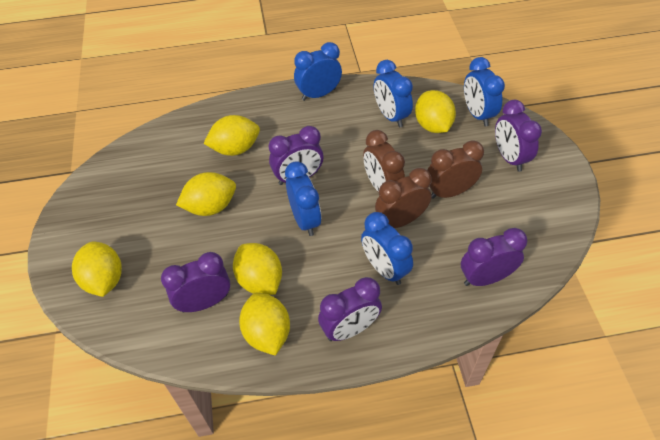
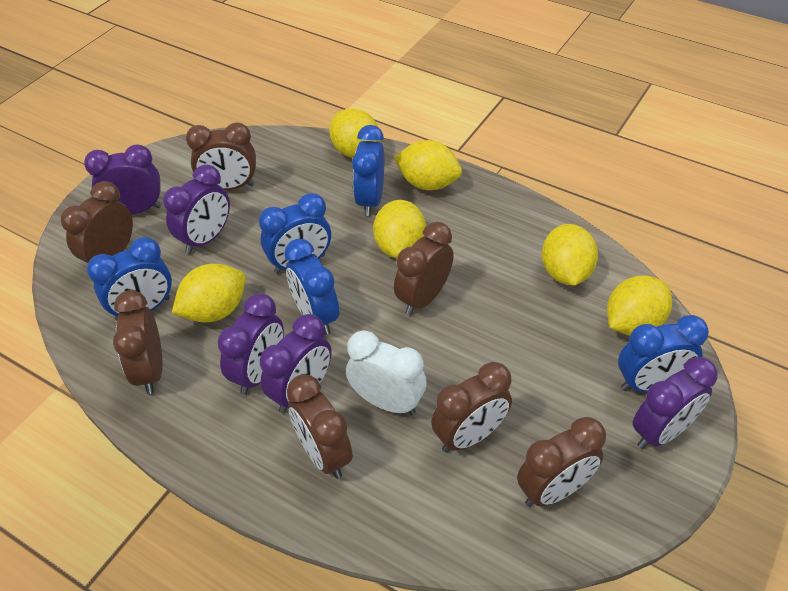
brown clock: [363,130,405,192] [375,168,432,228] [428,140,484,199] = 3 -> [61,181,133,263] [113,290,163,394] [186,122,256,190] [287,375,353,479] [394,222,454,315] [431,362,512,453] [517,417,606,507] = 7
white clock: none = 0 -> [346,330,427,415] = 1

